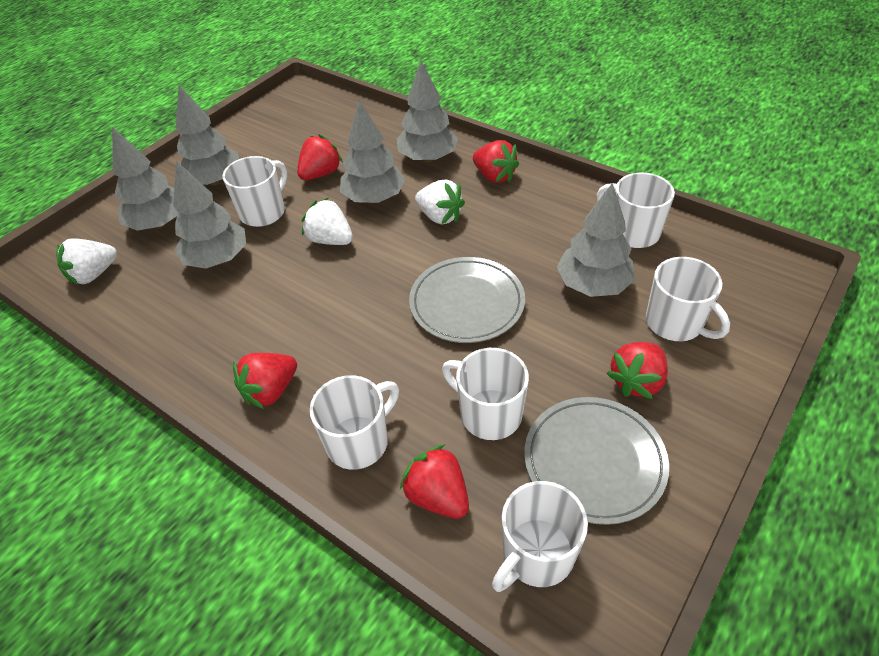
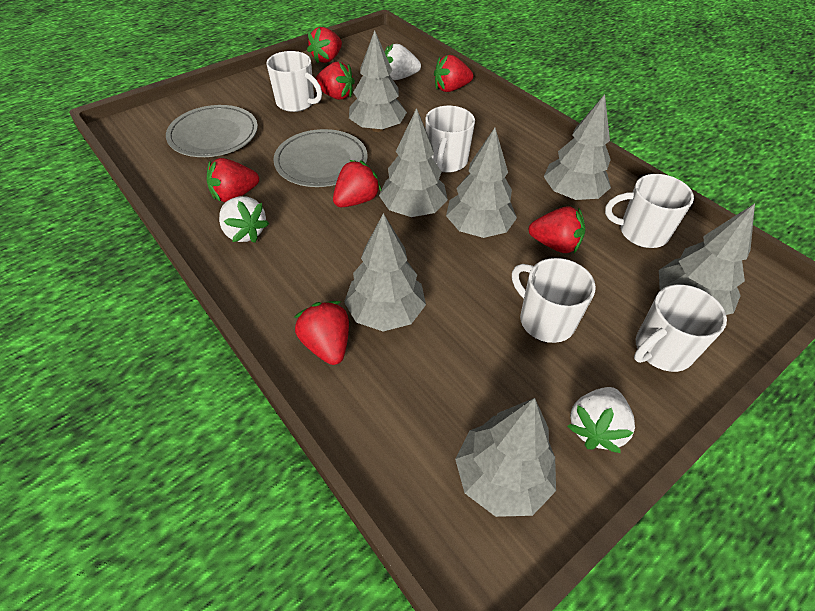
grey tree: [112,127,178,231] [173,161,246,269] [176,85,239,185] [340,100,405,203] [397,61,458,162] [557,182,635,297] = 6 -> [344,213,426,331] [349,30,407,132] [379,108,448,217] [446,128,517,238] [455,398,556,517] [544,94,611,200] [659,203,755,315] = 7
red strawberry: [233,353,297,409] [297,134,343,180] [400,444,469,519] [473,140,519,183] [606,342,668,399] = 5 -> [207,158,259,202] [294,301,349,365] [307,27,342,64] [315,62,355,100] [333,160,381,207] [434,55,473,92] [529,206,585,253] = 7
white mug: [223,156,288,227] [310,375,399,470] [442,348,529,440] [492,481,588,592] [597,173,675,248] [646,257,730,341] = 6 -> [266,51,322,112] [425,106,475,173] [512,258,596,343] [605,174,694,248] [634,284,727,372] = 5

